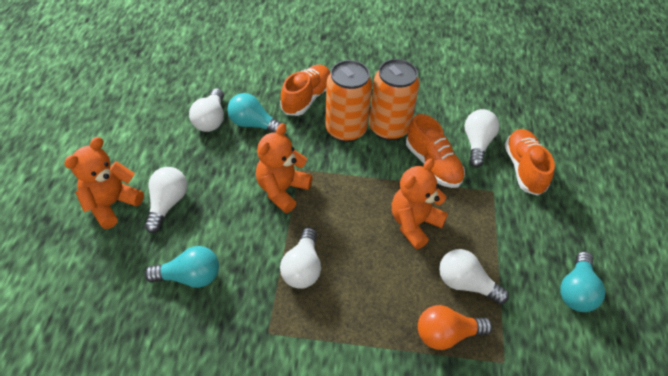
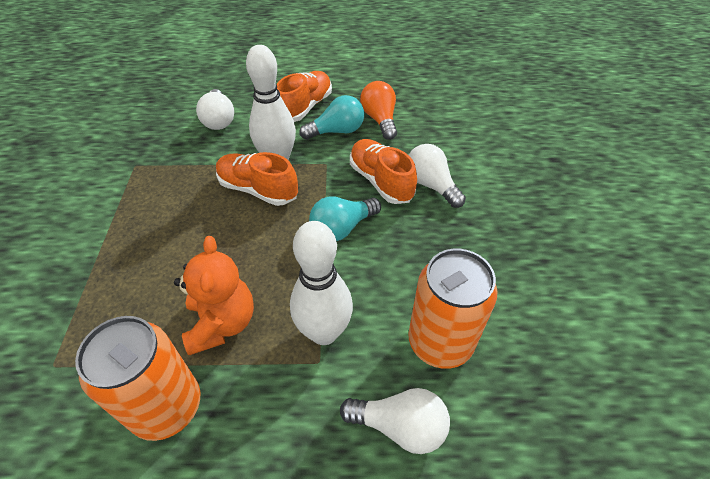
orange teddy bear: [64,137,144,229] [256,123,313,213] [392,158,448,249] = 3 -> [174,236,254,355] = 1
turquoise light bulb: [145,246,219,288] [227,93,281,133] [560,251,605,312] = 3 -> [300,95,364,140] [309,196,381,241] = 2
white bowling pin: none = 0 -> [246,45,296,160] [290,221,353,345] = 2
white light bulb: [144,167,187,233] [189,88,224,132] [280,228,321,289] [439,249,509,304] [465,109,499,168] = 5 -> [196,89,234,130] [340,388,450,454] [409,144,466,208] = 3

